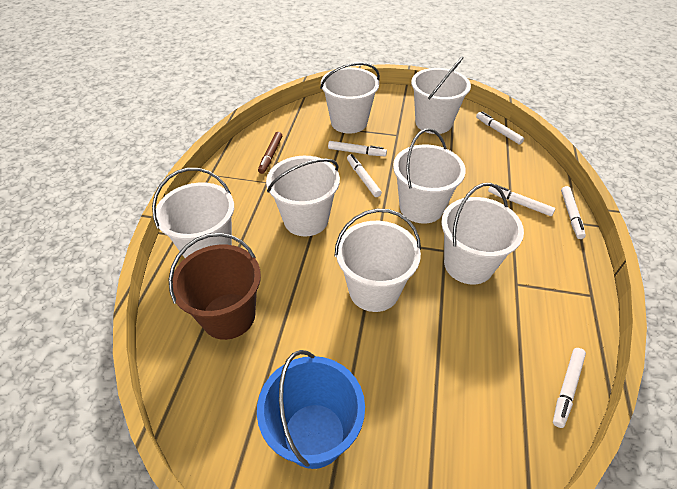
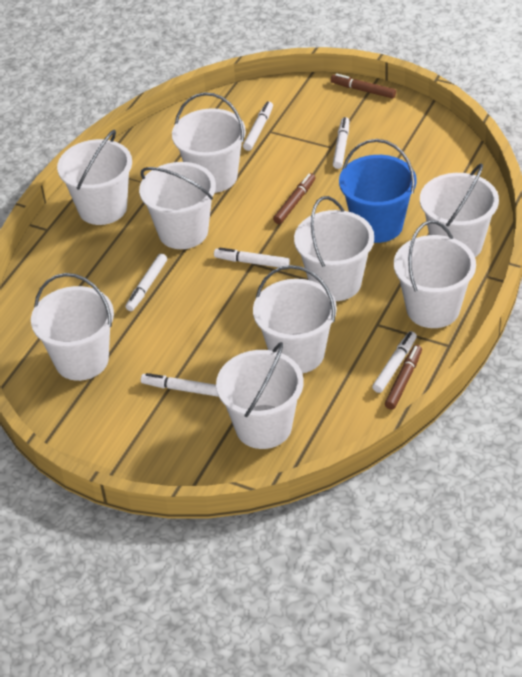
brown bucket: [168,233,261,340] = 1 -> none = 0
brown marker: [258,132,282,174] = 1 -> [273,173,316,224] [331,73,396,98] [385,345,422,410] = 3
white bucket: [152,168,234,258] [266,156,340,236] [320,62,380,134] [335,208,421,312] [393,128,466,224] [411,56,471,134] [441,183,524,284] = 7 -> [31,273,114,381] [57,130,132,225] [139,162,216,249] [172,92,246,193] [216,342,303,449] [253,265,337,373] [294,196,374,301] [394,220,476,328] [420,163,499,257] = 9

